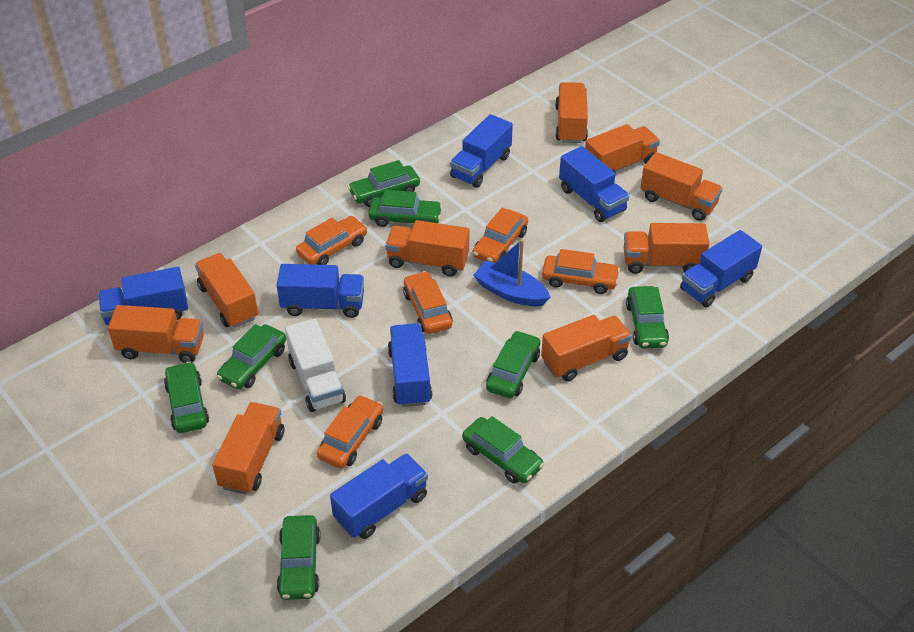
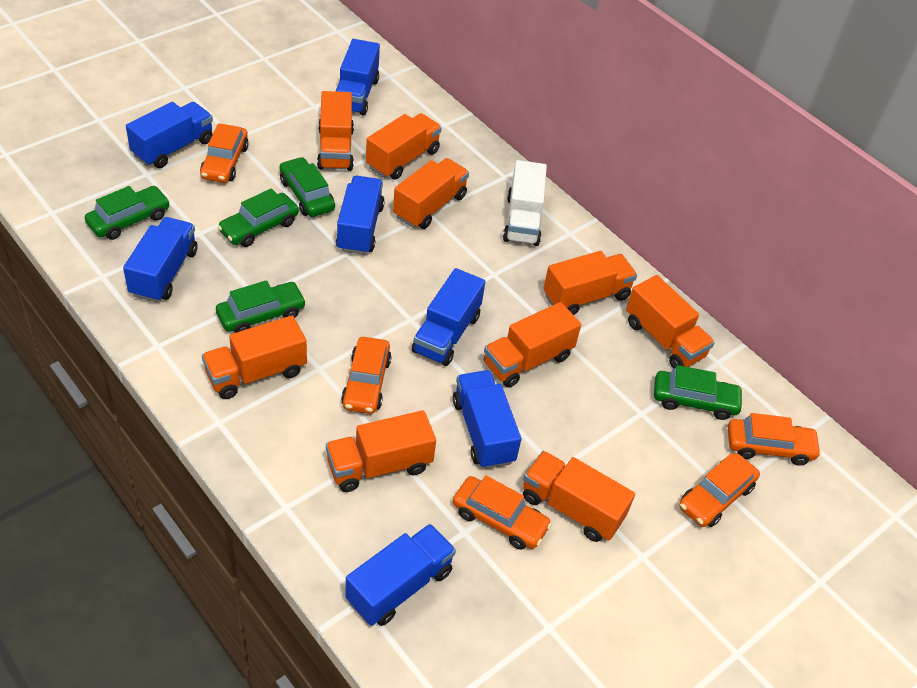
blue boat: [473,239,551,306] = 1 -> none = 0
green car: [164,362,209,433] [217,324,286,390] [277,515,321,600] [348,160,420,207] [368,190,442,227] [462,416,544,484] [486,330,540,399] [626,286,669,349] = 8 -> [85,186,170,240] [216,280,306,333] [217,188,299,247] [279,157,335,217] [654,365,744,420] = 5

